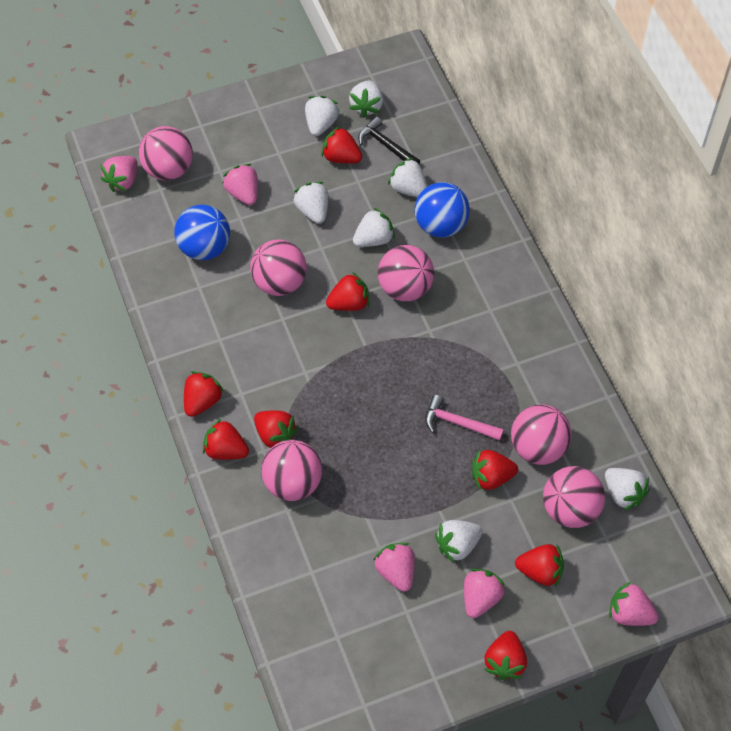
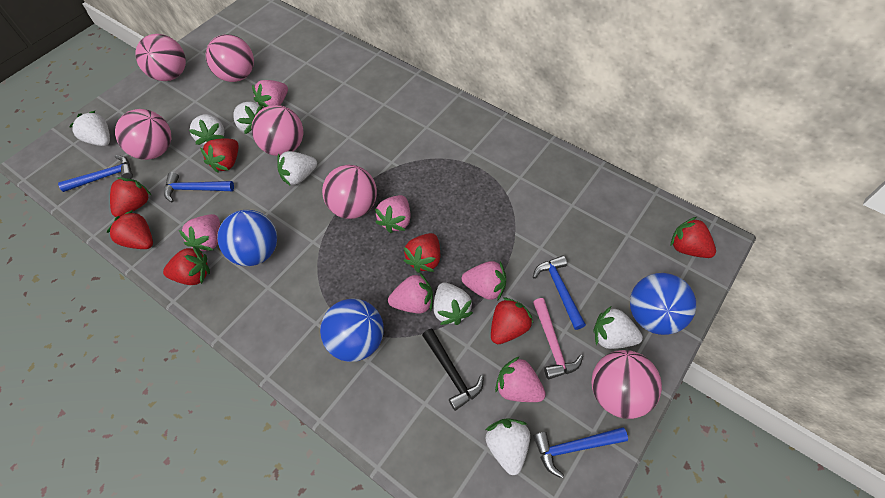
blue ball: [174,205,230,260] [415,182,470,237] = 2 -> [217,210,277,266] [320,298,384,362] [630,273,696,335] = 3
blue hammer: none = 0 -> [58,155,133,192] [164,172,234,202] [533,255,586,330] [534,427,628,478] = 4
pink strawberry: [100,156,138,192] [222,164,258,205] [374,543,415,592] [464,569,505,618] [609,582,658,626] = 5 -> [179,214,220,253] [252,80,288,108] [375,195,411,233] [388,272,433,313] [462,261,506,301] [495,356,546,402] = 6
red strawberry: [184,371,224,417] [203,419,249,460] [254,410,298,448] [321,126,362,163] [326,272,369,311] [472,450,518,491] [484,631,527,680] [515,544,564,587] = 8 -> [106,210,153,249] [110,177,151,217] [163,246,210,285] [200,138,239,173] [403,233,440,273] [491,298,533,344] [671,217,716,258] = 7

